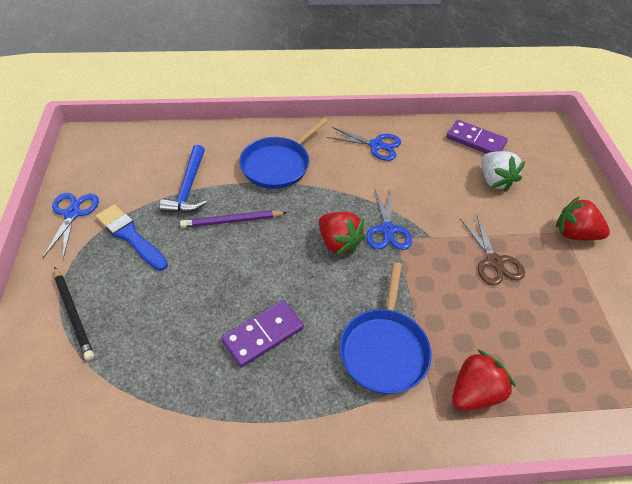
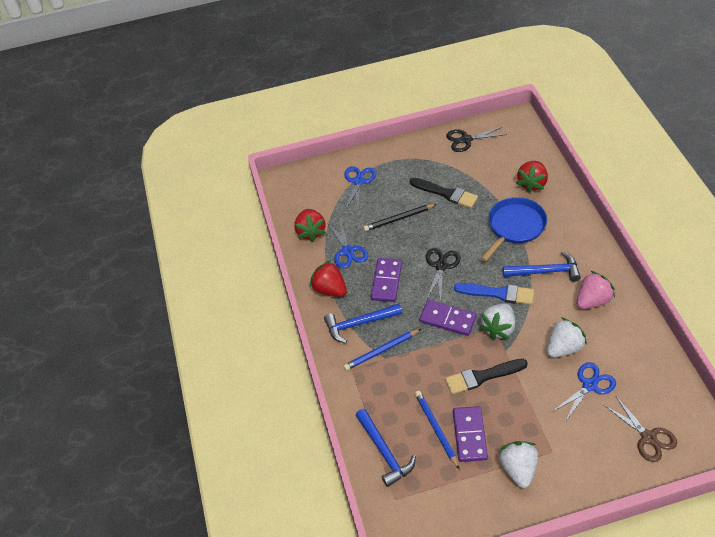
black brush: none = 0 -> [409,178,478,208] [445,359,528,395] = 2
black scissors: none = 0 -> [426,248,461,301] [446,127,507,152] = 2
blue hammer: [160,145,207,213] = 1 -> [324,303,402,343] [356,409,416,487] [503,251,581,282] = 3
blue pan: [239,118,328,189] [339,262,432,394] = 2 -> [481,197,547,261] = 1
blue pencil: none = 0 -> [344,329,421,371] [415,391,460,470] = 2
pink strawberry: none = 0 -> [576,271,615,309] = 1
purple domino: [221,300,304,368] [447,120,508,154] = 2 -> [370,258,402,302] [419,300,477,336] [453,406,488,462] = 3
purple pencil: [180,210,287,228] = 1 -> none = 0
white strawberry: [482,151,525,192] = 1 -> [479,304,515,340] [499,441,538,488] [547,317,587,358] = 3

